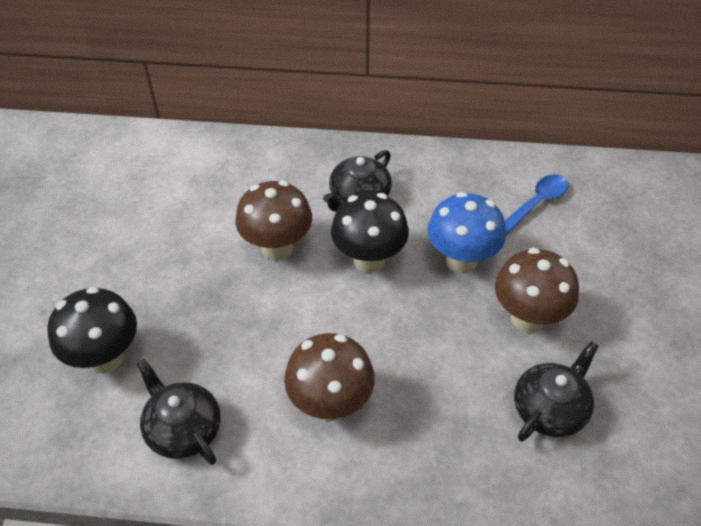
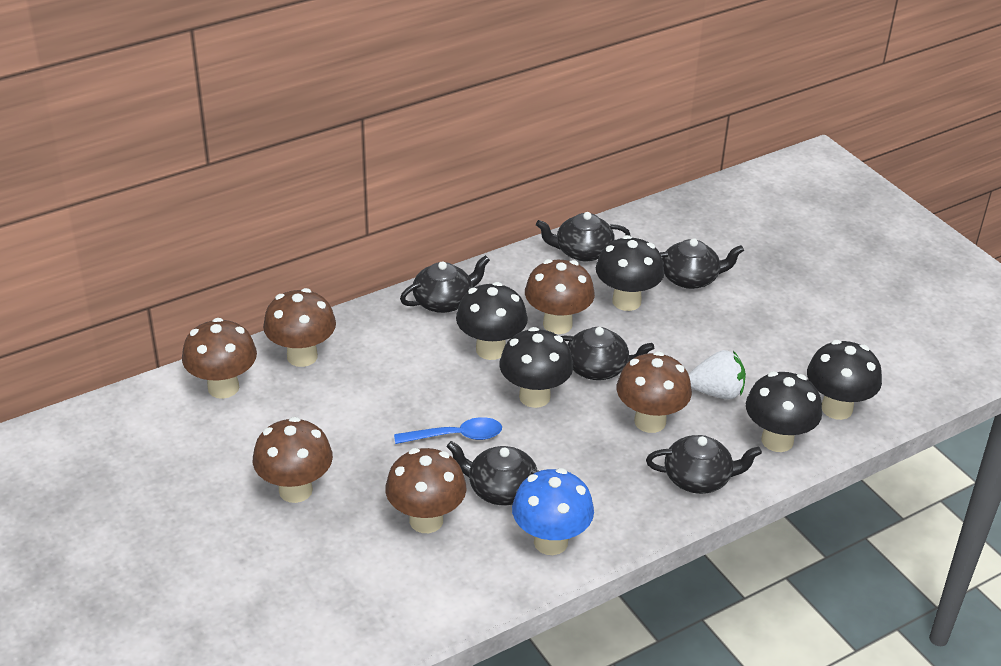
black mushroom: [47,287,137,373] [331,193,409,273] = 2 -> [456,282,528,360] [499,327,573,408] [596,235,664,311] [746,371,822,452] [807,340,882,420] = 5
black teapot: [137,359,221,465] [323,150,392,212] [514,341,599,441] = 3 -> [400,255,490,313] [447,441,539,505] [536,212,631,262] [561,327,654,380] [646,435,762,494] [660,238,744,289] = 6
brown mushroom: [235,181,312,260] [284,333,375,421] [495,248,579,333] = 3 -> [182,318,257,399] [253,417,333,503] [263,288,336,367] [385,448,467,533] [525,259,595,334] [617,351,692,433] = 6
white strawberry: none = 0 -> [688,350,746,399] = 1

